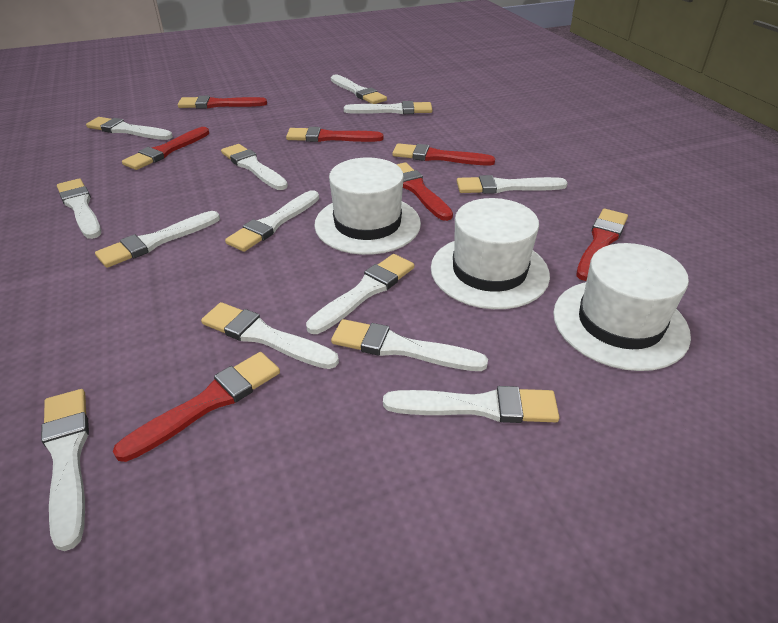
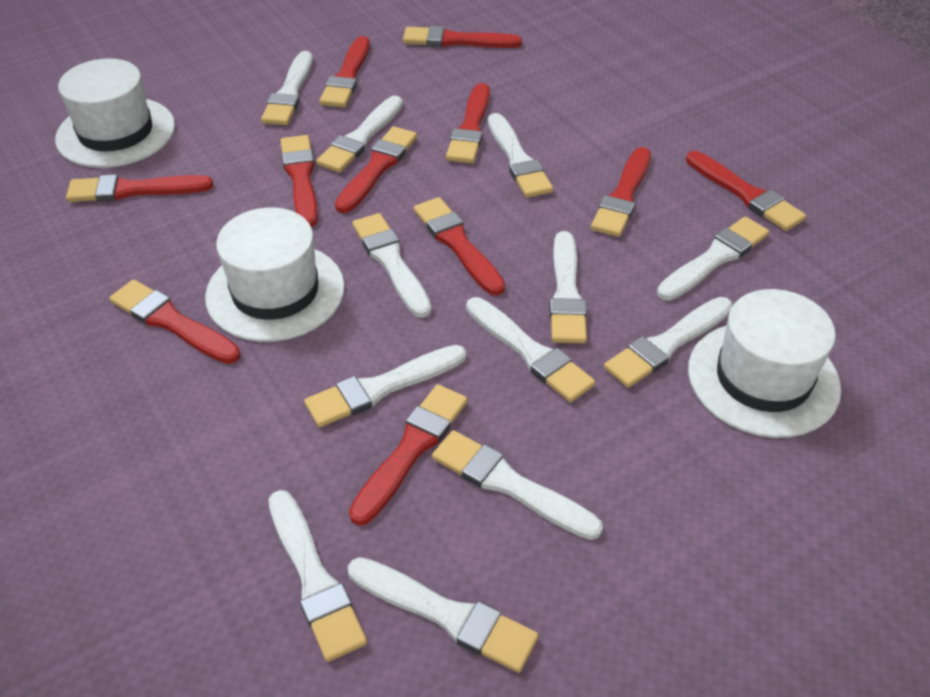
red brush: [113,352,280,462] [122,127,209,170] [178,96,267,109] [286,127,383,142] [392,143,495,166] [396,162,453,221] [577,209,628,281] = 7 -> [66,174,213,202] [109,279,240,364] [280,135,318,227] [320,36,370,107] [335,126,417,213] [349,384,468,526] [403,26,522,48] [414,197,505,296] [446,83,490,163] [591,147,651,237] [686,151,806,231] = 11
white brush: [41,389,89,551] [57,178,101,239] [86,117,173,140] [95,211,220,268] [201,302,339,369] [221,144,288,190] [225,190,319,252] [306,254,414,334] [331,75,387,104] [331,319,488,371] [344,101,432,114] [383,386,560,423] [457,175,568,194] = 13 -> [261,51,313,125] [269,490,367,662] [304,345,466,427] [316,96,403,173] [347,557,538,673] [352,213,432,318] [432,430,603,540] [466,297,595,402] [488,113,553,198] [549,231,587,343] [604,297,733,388] [657,217,769,301] = 12

